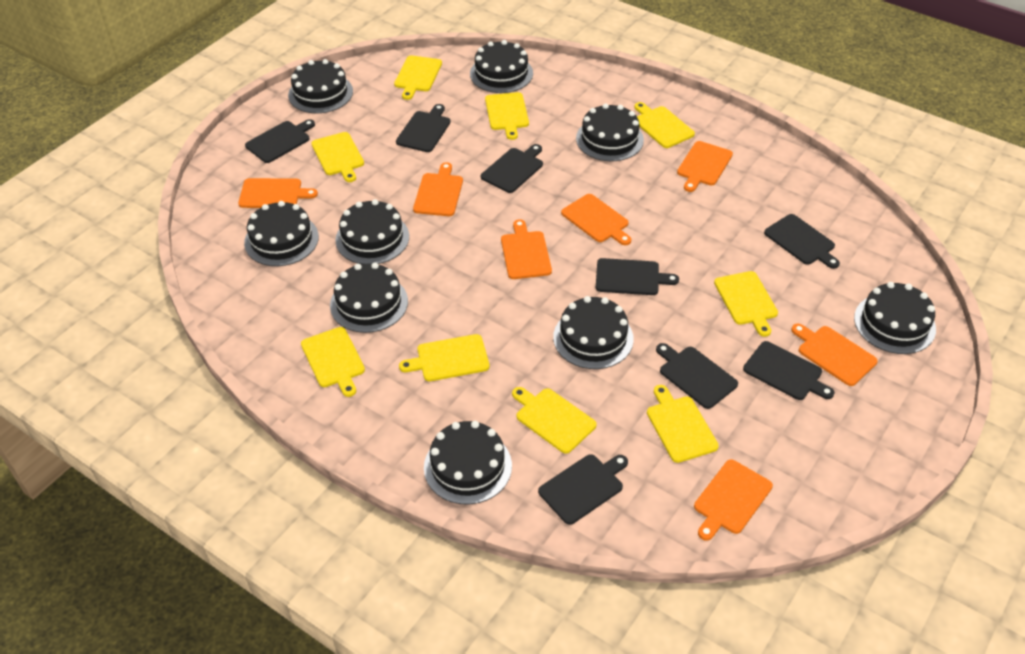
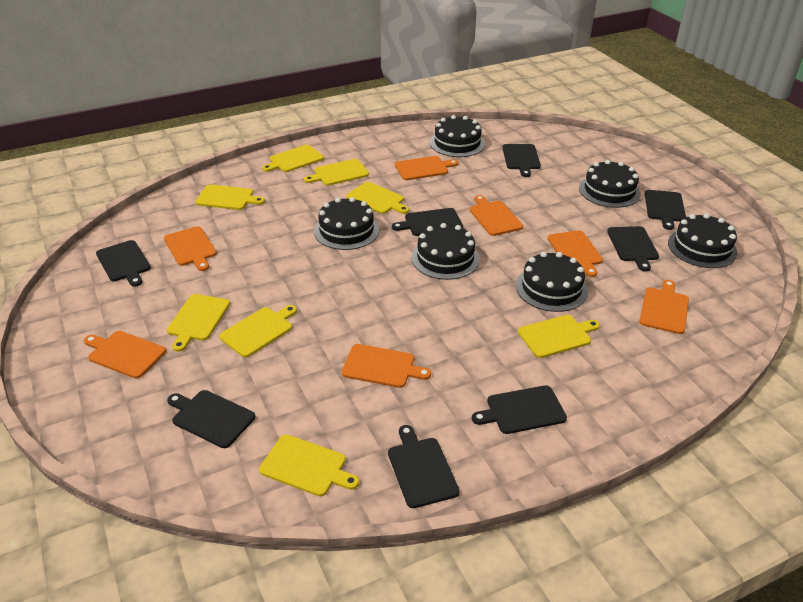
black cake: [244,201,319,266] [288,59,353,113] [330,263,408,333] [335,199,409,264] [424,421,512,504] [470,40,533,93] [553,296,634,369] [576,103,644,161] [854,282,936,354] = 9 -> [314,197,379,250] [411,223,480,280] [430,115,485,157] [516,252,588,312] [579,160,641,208] [668,214,738,268] = 6
yellow cutting board: [301,327,365,397] [311,132,364,182] [394,55,442,100] [399,334,490,381] [485,92,529,140] [512,387,597,454] [634,102,695,148] [647,385,719,463] [714,271,778,337] = 9 -> [167,294,230,352] [195,184,265,210] [219,305,297,358] [259,434,359,496] [262,145,324,172] [304,159,369,186] [346,182,409,214] [518,315,600,358] = 8

